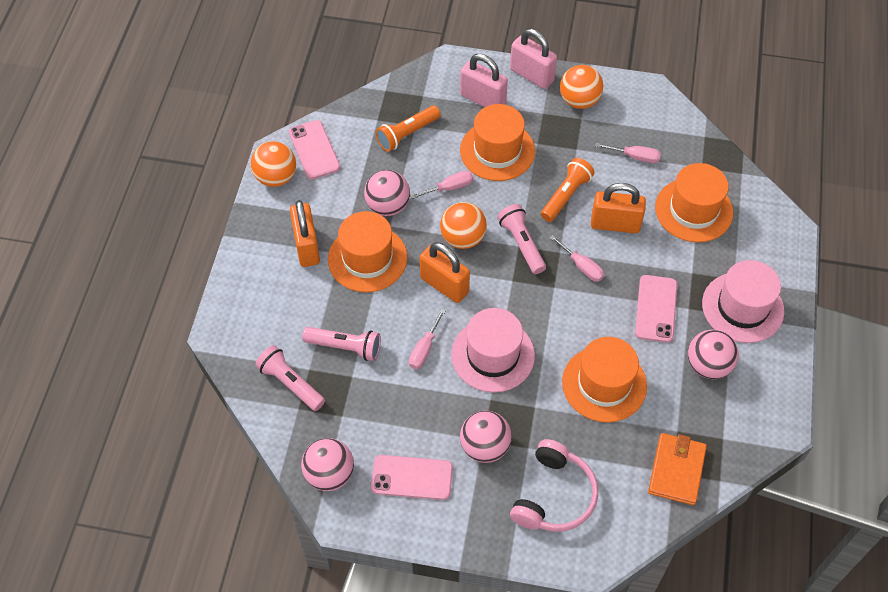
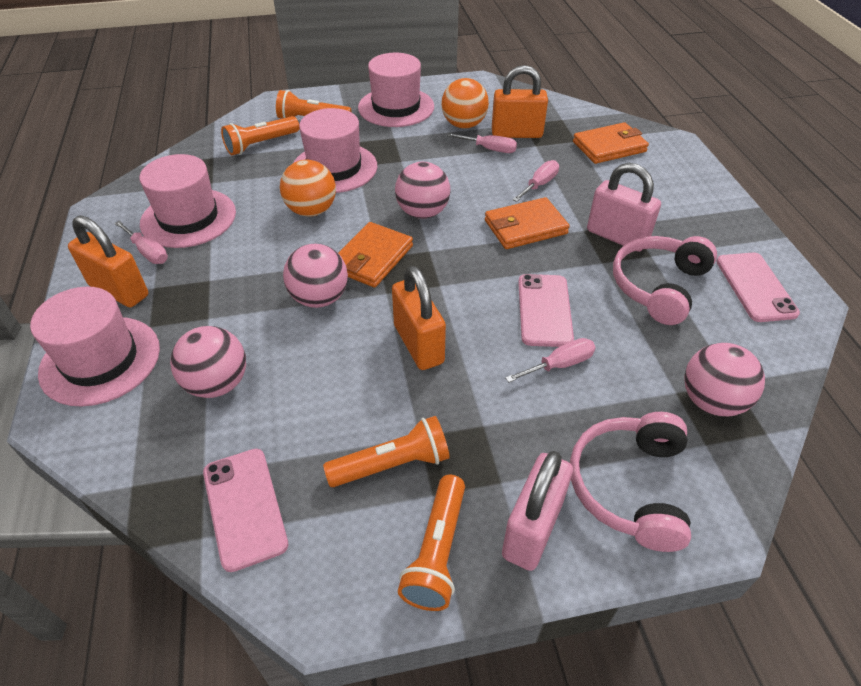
orange ball: [251,141,296,187] [440,202,487,249] [560,65,604,109] = 3 -> [280,160,336,217] [441,78,489,128] = 2
orange flashlight: [375,105,441,152] [541,158,595,222] = 2 -> [221,116,299,155] [276,90,351,119] [323,416,450,487] [398,475,465,611] = 4
orange hat: [328,211,407,292] [460,104,535,181] [562,337,647,422] [655,163,733,242] = 4 -> none = 0
orange wallet: [648,433,707,505] = 1 -> [338,222,413,288] [485,197,570,249] [573,122,649,164] = 3
pink flashlight: [255,345,325,411] [302,327,381,361] [497,204,546,274] = 3 -> none = 0
pink hat: [451,308,535,393] [702,260,784,343] = 2 -> [30,287,160,407] [139,154,236,248] [293,108,377,193] [358,53,434,127] = 4
pink headphones: [510,439,598,532] = 1 -> [570,412,691,552] [613,236,717,325] = 2

